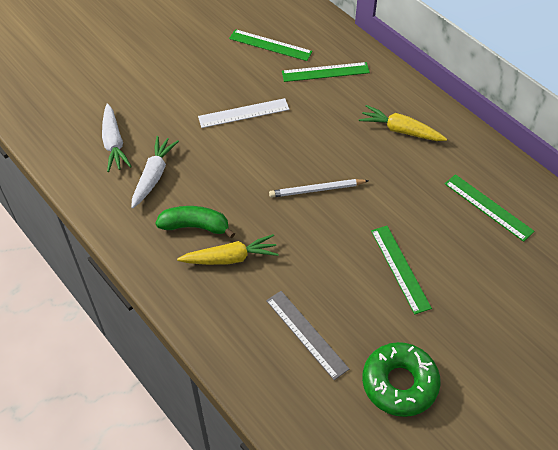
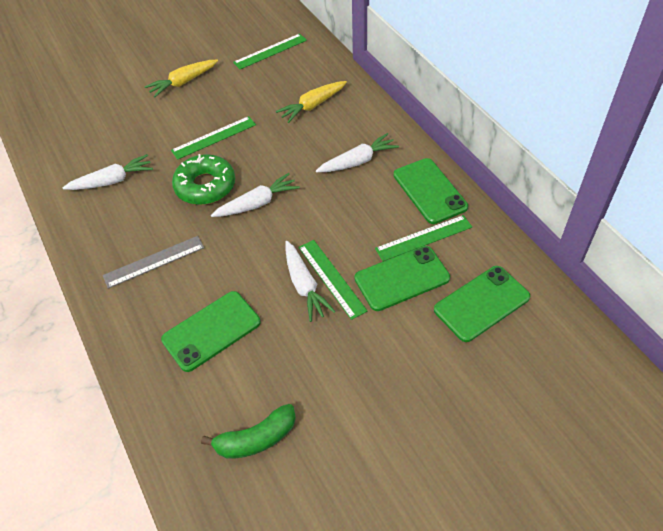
green phone: none = 0 -> [161,291,261,372] [355,246,450,311] [394,158,468,224] [434,266,530,342] = 4
white carrot: [102,103,132,172] [131,136,179,208] = 2 -> [62,154,153,190] [211,173,300,217] [285,241,336,322] [316,133,399,172] = 4
white pencil: [269,179,369,198] = 1 -> none = 0
white ruler: [198,98,289,128] = 1 -> none = 0

